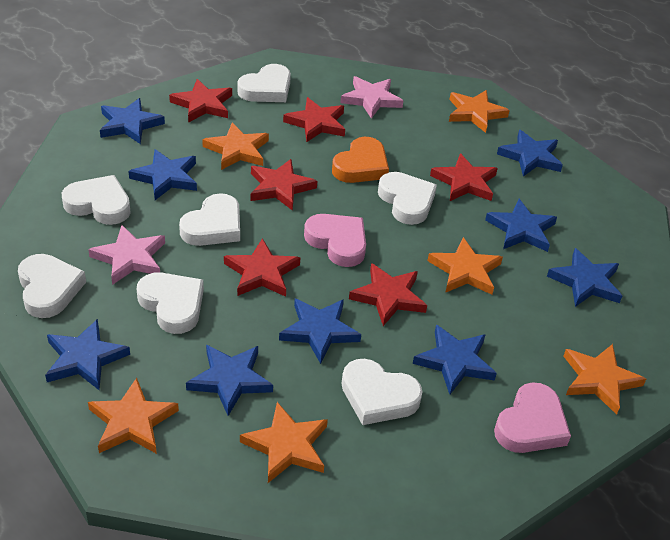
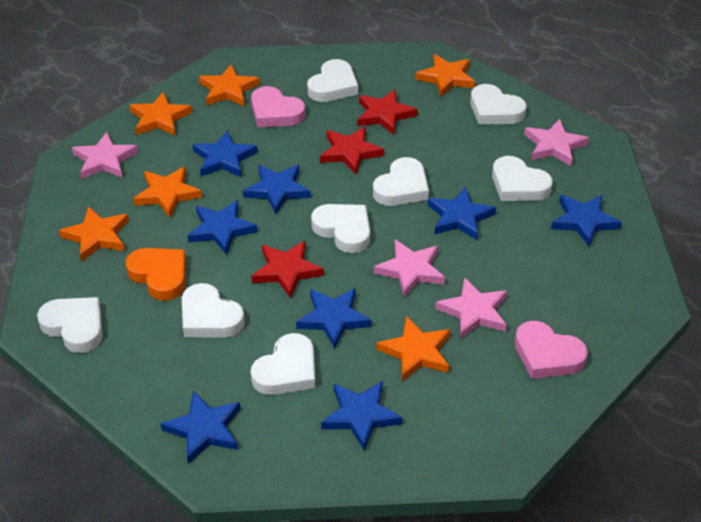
blue star: [45,319,130,390] [100,98,165,144] [128,149,197,200] [186,345,273,416] [279,298,361,364] [413,325,497,394] [485,199,557,252] [497,130,563,176] [547,248,622,307] = 9 -> [161,391,241,464] [187,200,258,255] [192,131,258,178] [243,165,311,214] [296,288,372,349] [321,381,403,451] [428,187,496,240] [551,195,622,246] = 8
pink star: [88,225,165,285] [340,76,403,119] = 2 -> [72,132,138,179] [373,240,445,298] [435,277,507,339] [524,119,589,167] = 4
red star: [169,79,232,123] [224,238,300,297] [251,159,317,211] [283,97,345,142] [349,263,427,326] [430,153,498,201] = 6 -> [251,241,324,298] [320,127,384,174] [357,89,418,135] = 3
white heart: [18,254,86,318] [62,175,131,225] [137,272,204,334] [179,193,240,246] [237,64,291,102] [342,359,423,425] [378,172,437,225] = 7 -> [37,297,103,353] [182,283,245,338] [251,333,315,395] [307,59,358,102] [311,204,370,253] [373,157,429,206] [470,84,526,125] [492,156,553,201] = 8

